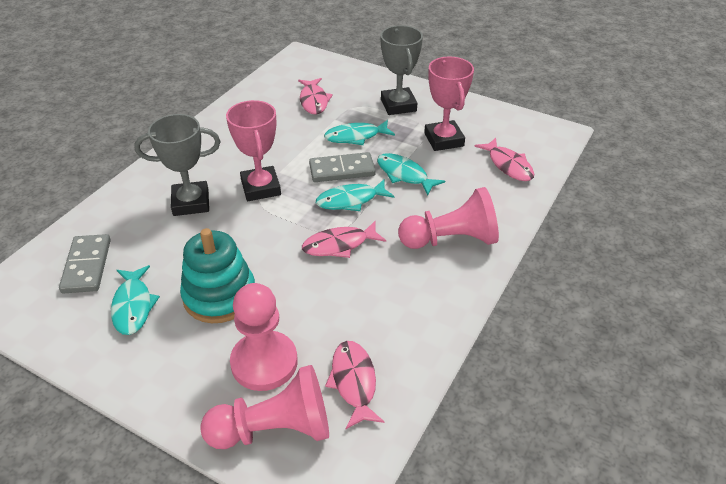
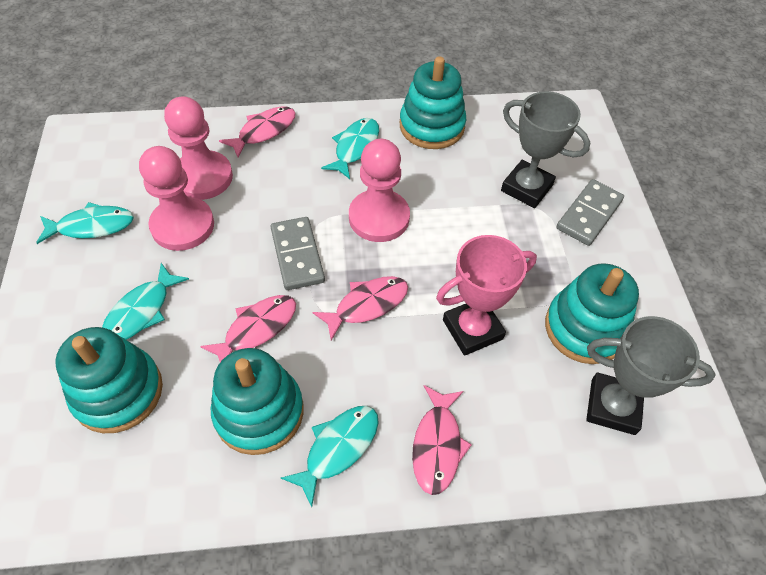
pink trophy: [226,100,281,201] [424,57,474,151] = 2 -> [436,235,537,356] = 1
turquoise stacking toy: [180,228,255,323] = 1 -> [55,327,163,433] [211,348,304,455] [400,56,466,149] [545,263,639,364] = 4

